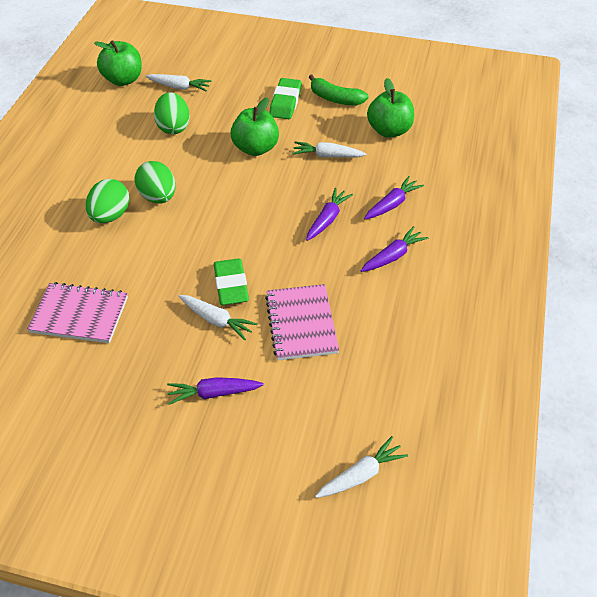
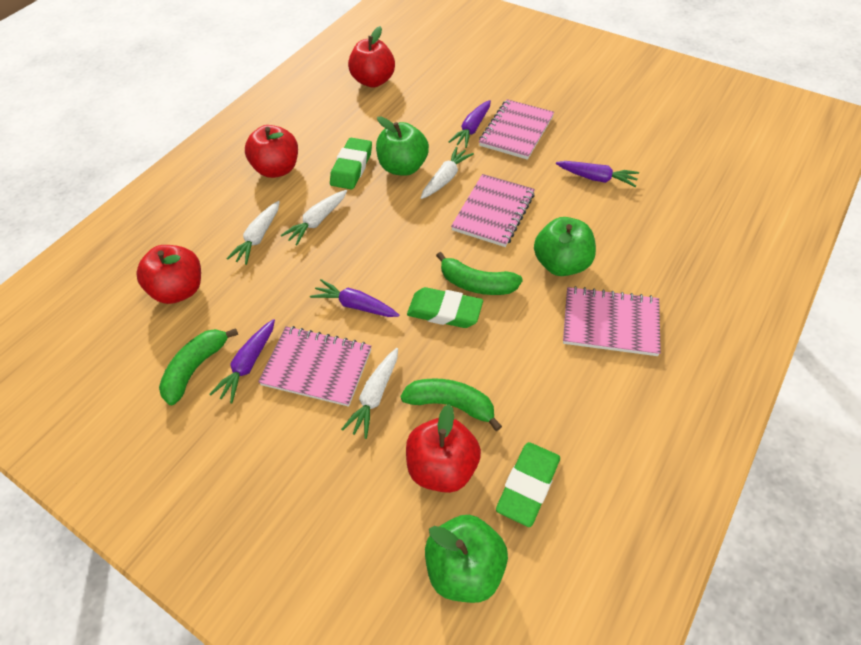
green banana: [309,75,369,105] = 1 -> [159,328,238,405] [400,378,502,431] [436,252,523,295] = 3
green egg: [85,179,129,223] [134,161,176,203] [154,92,190,134] = 3 -> none = 0
green eraser: [214,259,249,305] [269,78,302,119] = 2 -> [330,138,372,190] [407,287,483,328] [496,442,560,527] = 3
pink notebook: [27,282,128,343] [265,284,339,360] = 2 -> [258,326,371,407] [451,174,535,247] [479,99,554,160] [563,286,661,356] = 4
red apple: none = 0 -> [137,245,201,304] [245,125,298,178] [348,26,395,88] [406,404,481,493] = 4

